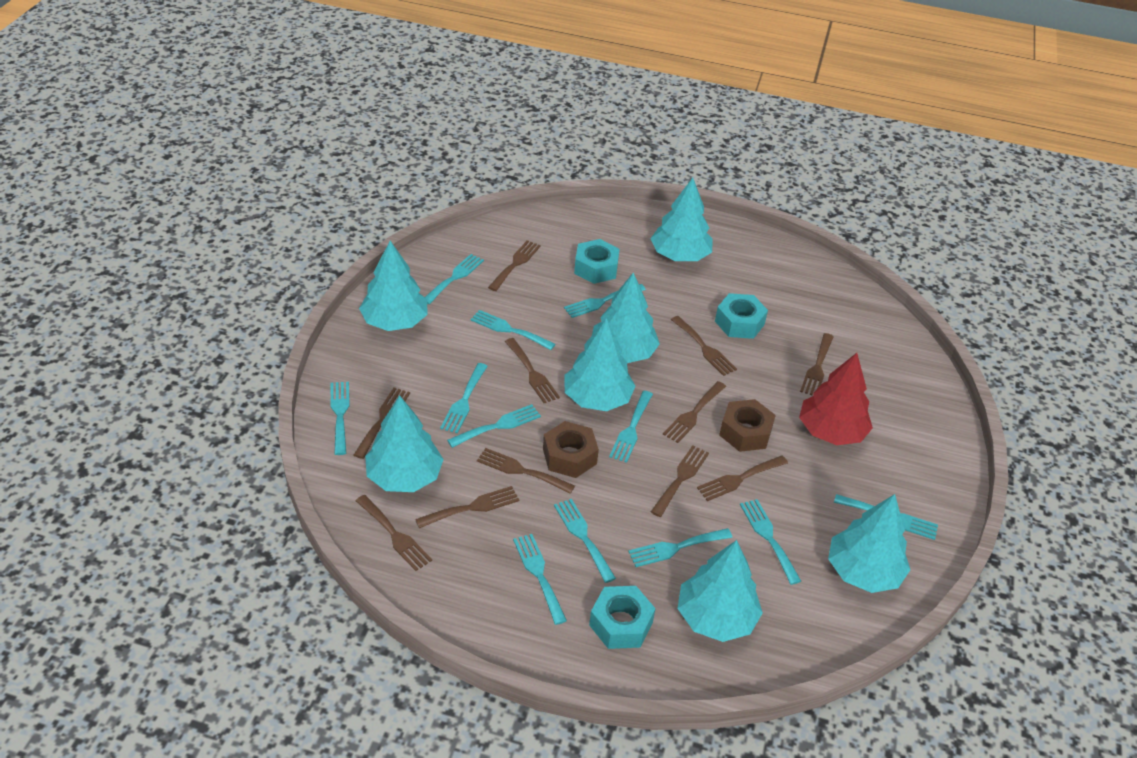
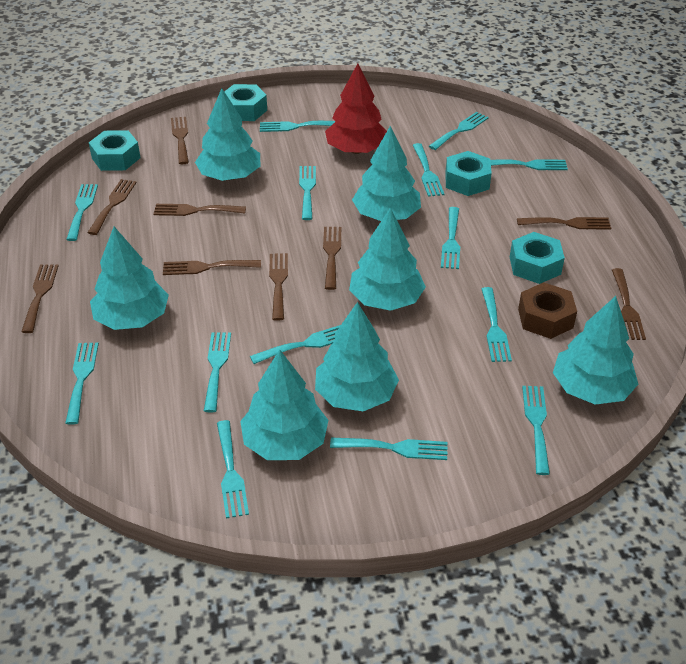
brown fork: [354,388,410,459] [356,495,432,571] [415,486,519,528] [477,448,575,494] [488,240,541,291] [505,338,560,403] [651,445,709,517] [663,381,726,443] [671,316,737,376] [697,456,788,501] [800,333,834,395] = 11 -> [21,264,59,333] [87,179,137,235] [153,204,246,216] [163,260,261,275] [171,117,189,164] [269,253,288,321] [323,227,341,290] [517,217,611,229] [612,268,646,340] = 9
brown nut: [543,421,599,478] [719,399,776,452] = 2 -> [518,282,577,339] = 1
turquoise fork: [331,382,349,455] [425,254,484,304] [440,363,488,434] [447,404,541,448] [471,310,555,350] [513,534,567,625] [554,499,616,583] [564,284,646,318] [609,391,653,463] [628,528,733,567] [740,499,801,585] [834,494,938,540] = 12 -> [65,343,99,425] [66,184,98,241] [204,332,231,412] [217,420,249,518] [250,325,341,364] [260,121,335,132] [299,166,316,220] [330,437,447,460] [413,143,445,197] [429,112,489,150] [441,207,460,269] [482,287,512,362] [490,159,568,170] [522,386,550,475] = 14
turquoise nut: [574,239,619,284] [589,586,656,649] [715,293,768,339] = 3 -> [89,130,140,171] [224,84,267,121] [445,151,492,196] [510,232,565,284] = 4

